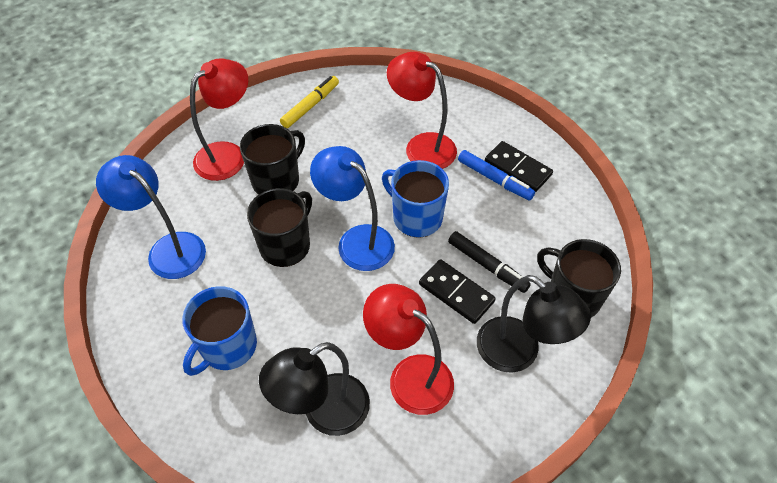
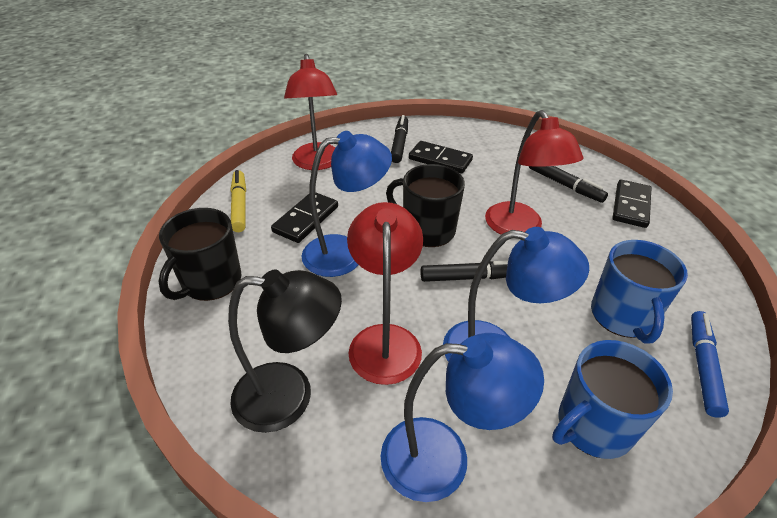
black domino: [419,259,496,324] [485,141,553,192] = 2 -> [271,192,338,243] [409,141,473,174] [613,180,652,228] = 3
black lamp: [259,342,370,436] [477,275,591,373] = 2 -> [228,270,342,433] = 1
black marker: [448,231,531,293] = 1 -> [391,115,408,163] [420,260,508,282] [529,166,608,203] = 3
black mug: [240,124,305,194] [247,188,312,267] [537,239,621,317] = 3 -> [158,208,242,301] [386,164,465,247] = 2
blue lamp: [96,155,206,279] [310,146,395,271] = 2 -> [302,131,392,277] [380,333,544,502] [443,227,589,362] = 3

